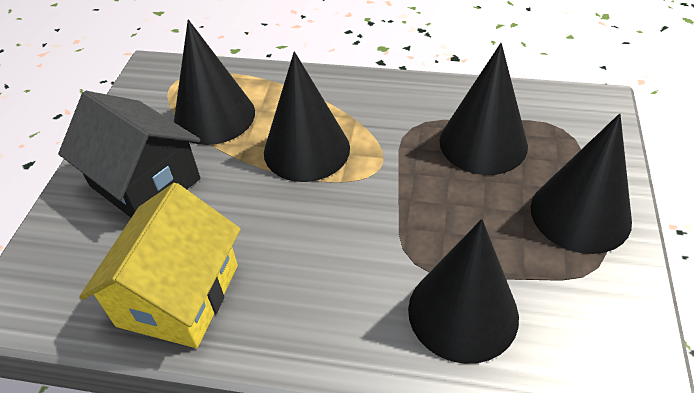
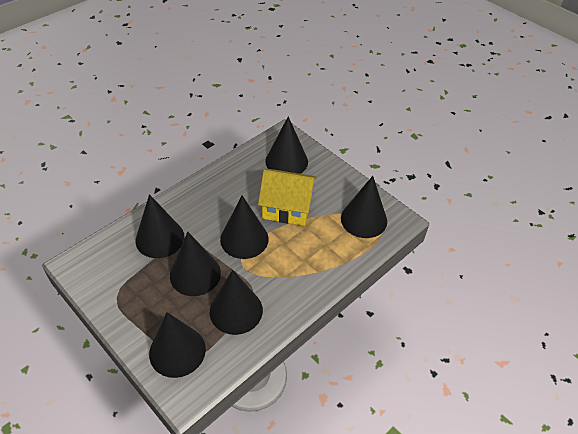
black cone: [174,20,255,145] [264,52,350,182] [408,219,519,364] [440,43,528,175] [531,114,632,254] = 5 -> [135,194,185,258] [149,312,206,378] [170,232,221,296] [210,270,263,335] [220,196,269,259] [265,116,308,174] [341,176,387,238] = 7
black house: [58,91,200,217] = 1 -> none = 0

